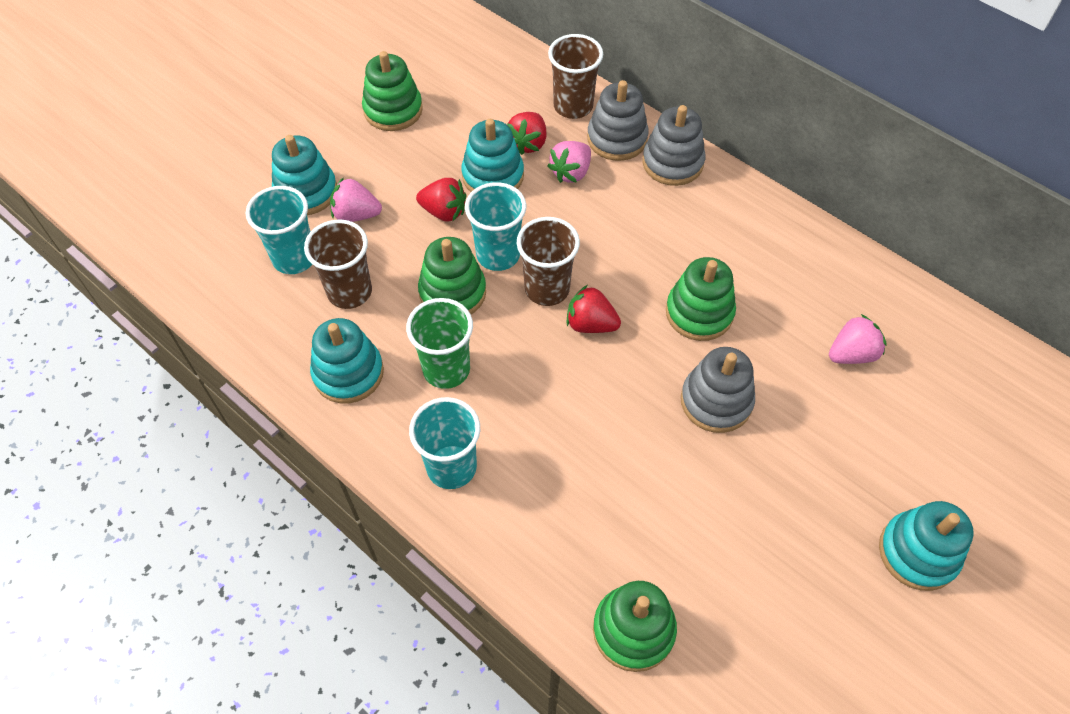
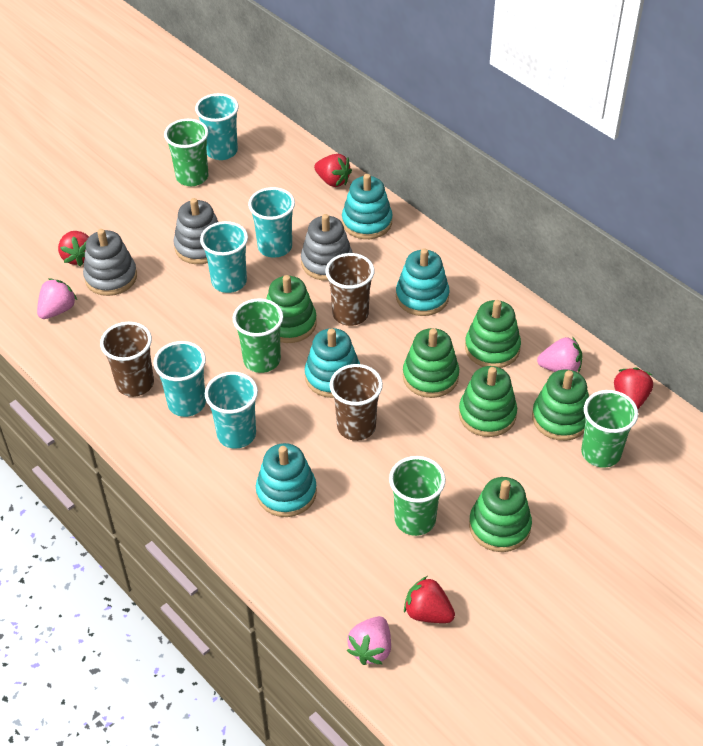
green cup: [406,298,473,389] = 1 -> [164,119,209,186] [233,298,283,373] [389,456,446,536] [581,390,638,468] = 4
green stacking toy: [362,51,423,131] [418,237,486,314] [593,581,677,672] [666,257,736,341] = 4 -> [266,275,317,343] [403,328,459,398] [459,366,517,437] [465,300,521,368] [469,477,532,552] [532,369,589,441] = 6
red strawberry: [416,178,466,222] [507,112,547,155] [566,285,621,333] = 3 -> [58,231,89,266] [314,154,352,187] [404,576,455,623] [614,368,653,409] = 4
turquoise cup: [246,186,312,274] [409,397,480,489] [465,182,526,271] = 3 -> [153,341,206,417] [195,93,239,160] [200,221,248,293] [205,372,258,449] [248,187,295,258] = 5

